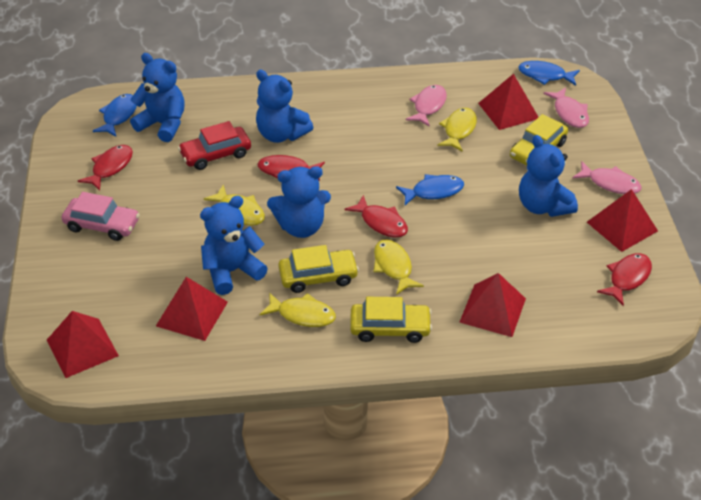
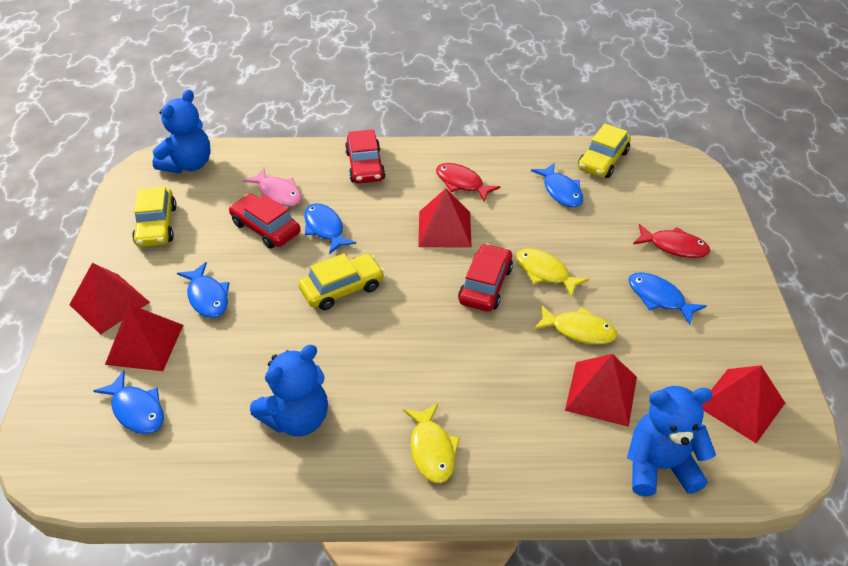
blue fish: [93,94,137,137] [396,174,464,205] [518,61,580,86] = 3 -> [94,370,164,434] [177,262,230,318] [304,203,356,254] [531,163,583,208] [628,272,706,325] = 5
blue teddy bear: [130,53,185,142] [200,196,268,295] [256,70,313,143] [267,166,331,238] [519,135,578,217] = 5 -> [152,89,211,174] [250,345,328,436] [627,386,716,497] = 3
pink car: [62,192,140,241] = 1 -> none = 0
pink fish: [406,85,447,127] [543,87,589,128] [572,161,641,194] = 3 -> [243,168,302,207] = 1
red car: [178,121,251,170] = 1 -> [229,194,301,249] [345,129,385,184] [458,244,513,312] = 3
red fish: [78,145,133,191] [258,155,325,181] [345,195,408,237] [597,253,652,306] = 4 -> [436,163,500,202] [633,224,710,258] = 2
yellow fish: [204,185,265,226] [260,292,336,327] [373,240,424,295] [437,108,477,152] = 4 -> [403,403,460,483] [516,248,589,298] [533,305,617,345] = 3

